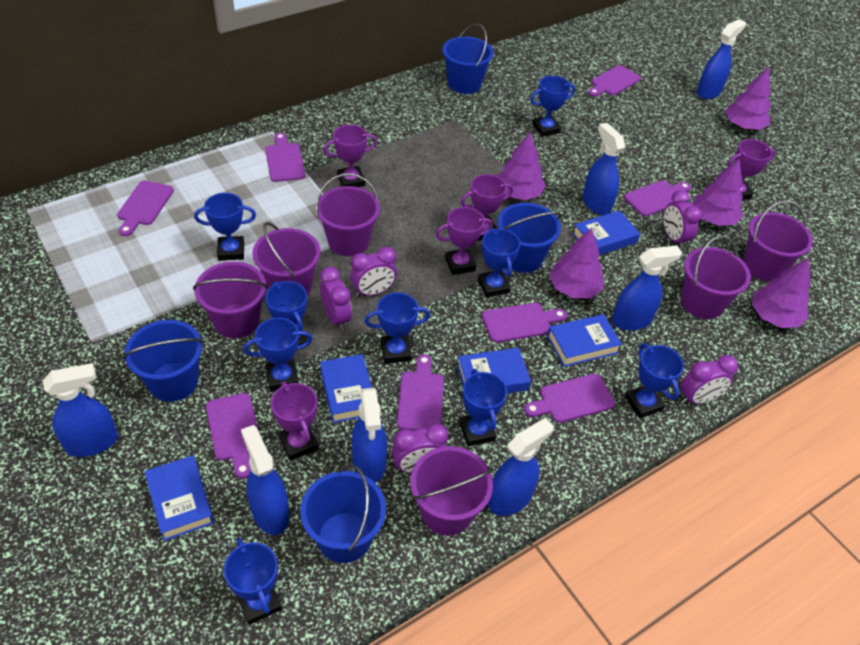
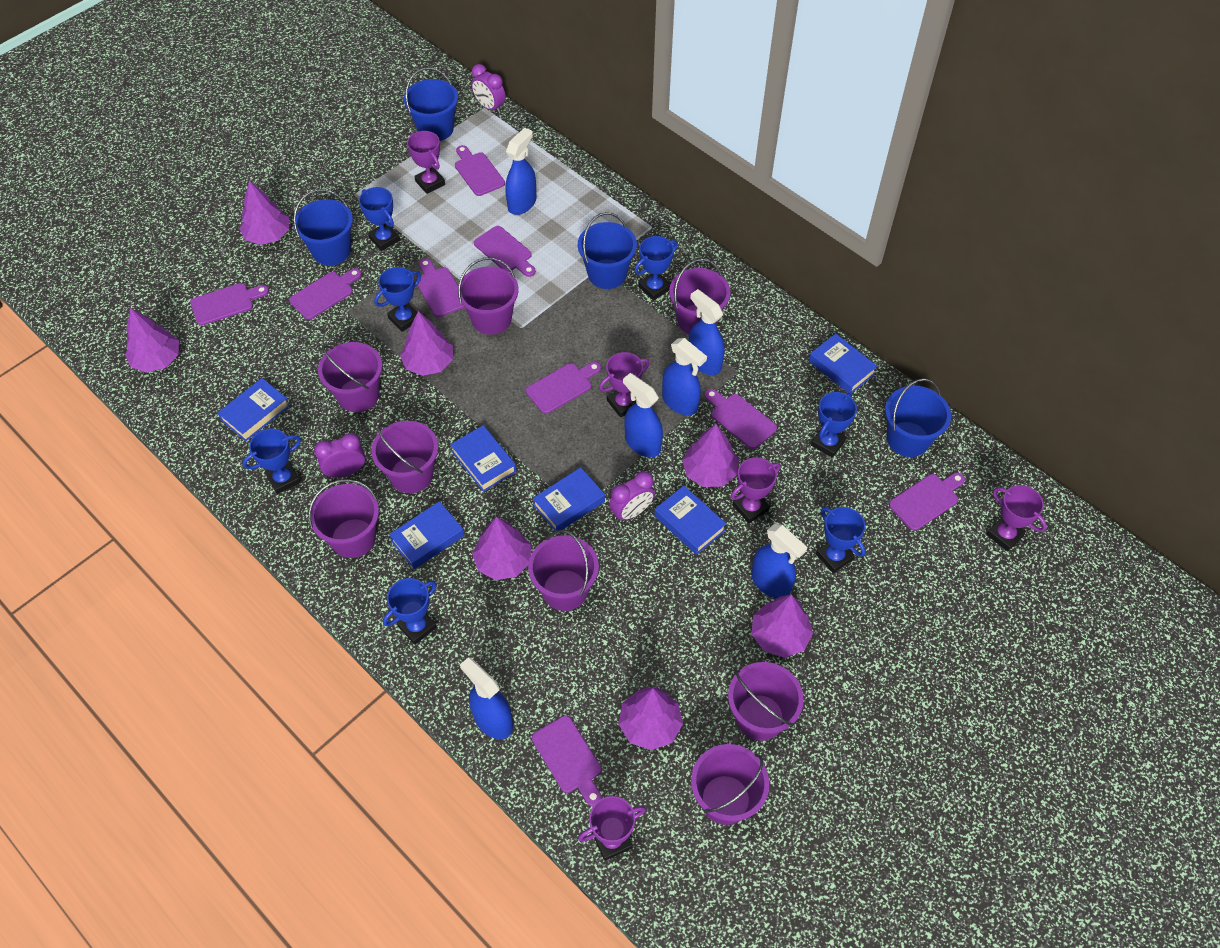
blue book: [145,455,214,541] [320,354,372,423] [457,348,531,393] [547,314,622,367] [572,210,640,255] = 5 -> [218,378,290,441] [389,501,464,569] [450,425,516,492] [533,467,605,531] [654,486,726,555] [809,334,877,393] = 6
blue spray bottle: [43,363,118,457] [241,425,289,535] [351,388,387,483] [488,418,554,516] [583,123,626,215] [612,246,682,331] [697,19,746,99] = 7 -> [460,657,513,739] [505,128,536,215] [623,373,663,457] [662,338,707,415] [689,289,725,375] [751,524,808,599] = 6
blue trophy: [194,193,256,261] [224,538,282,625] [243,317,312,391] [265,281,309,346] [364,292,430,364] [459,369,507,446] [478,228,520,298] [530,76,575,137] [625,343,684,418] = 9 -> [243,429,301,494] [359,187,400,251] [374,267,421,332] [383,578,437,645] [634,236,677,300] [811,392,857,458] [816,507,865,573] = 7
purple bucket: [193,262,268,339] [252,222,321,295] [316,173,380,256] [410,446,493,536] [681,236,751,319] [743,200,813,281] = 6 -> [308,479,379,558] [318,342,382,412] [371,421,438,493] [457,258,519,335] [528,530,599,611] [669,259,731,334] [691,744,769,825] [728,662,804,741] = 8
purple clock: [320,267,352,331] [350,247,397,297] [392,424,448,473] [663,190,702,249] [681,355,738,404] = 5 -> [314,433,365,478] [472,64,506,114] [609,471,655,522] = 3
purple cutting board: [117,181,174,236] [206,393,258,479] [265,133,305,182] [397,354,444,431] [482,303,567,343] [524,374,615,423] [588,65,641,97] [624,180,691,217] = 8 -> [190,283,269,325] [289,268,362,320] [416,258,465,317] [455,145,505,196] [474,226,536,277] [526,362,601,414] [532,715,602,806] [705,389,777,449] [889,472,965,531] = 9
purple tree: [497,132,546,200] [549,228,604,298] [693,159,743,226] [725,67,771,130] [752,258,811,328] = 5 -> [125,308,179,373] [239,180,289,245] [400,311,453,376] [472,517,531,580] [619,687,683,750] [682,424,739,487] [751,594,813,658] = 7

